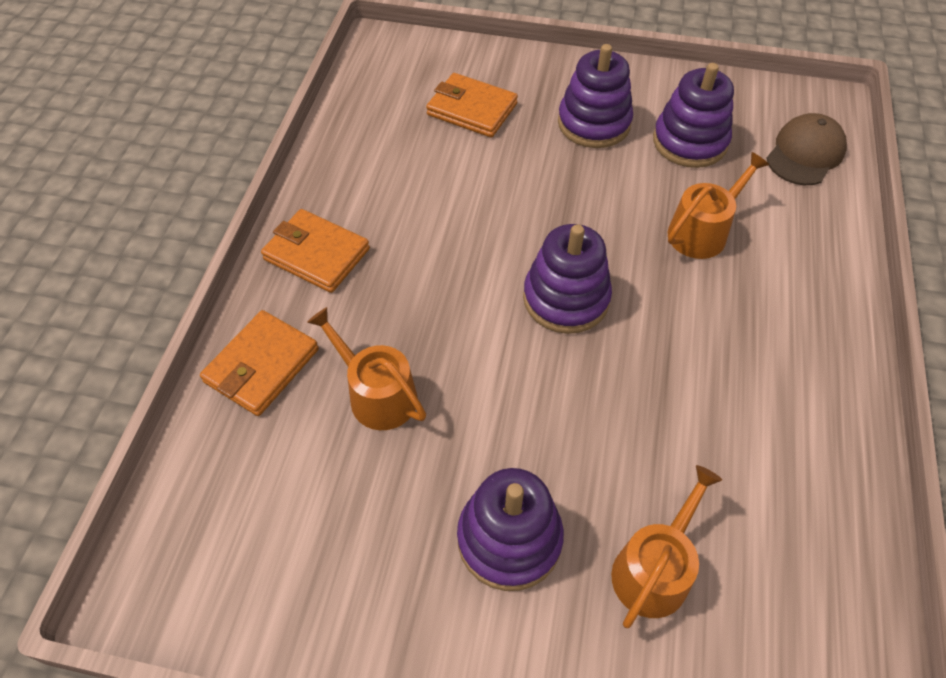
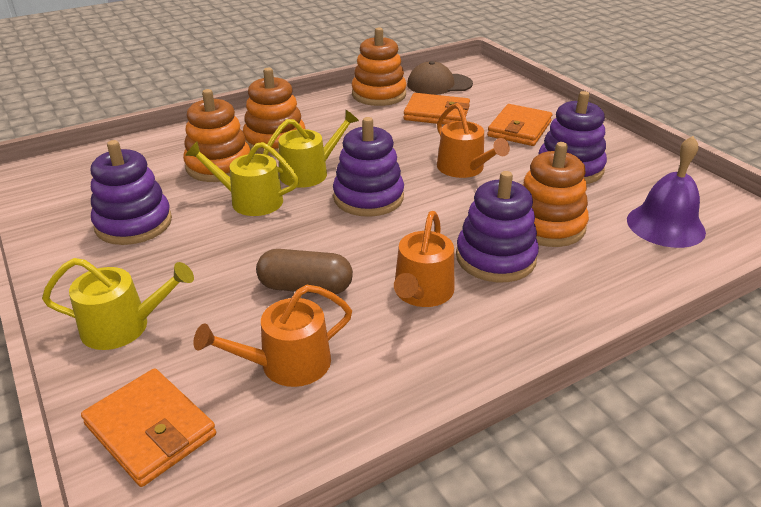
brown capsule: none = 0 -> [256,249,353,294] = 1
orange stacking toy: none = 0 -> [183,89,250,182] [243,68,306,156] [352,27,407,106] [523,142,589,247] = 4
purple bell: none = 0 -> [627,136,706,248] = 1
yellow watering can: none = 0 -> [42,258,194,350] [185,142,299,216] [263,110,359,188] = 3

